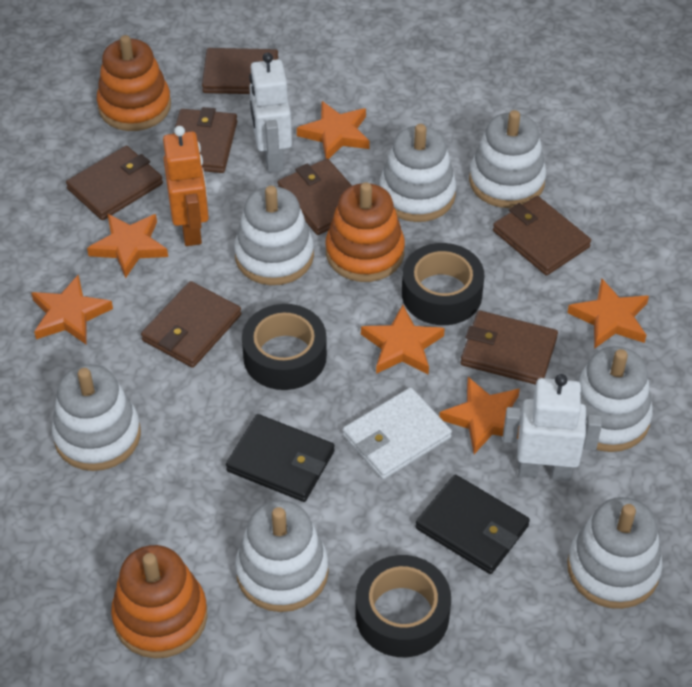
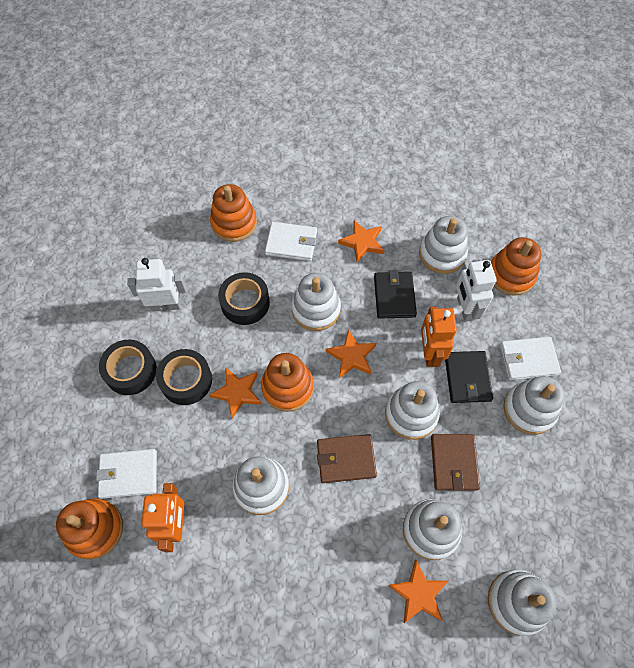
brown wallet: [66,146,163,220] [141,281,241,368] [173,107,237,173] [202,48,278,94] [277,159,352,235] [461,311,558,385] [493,196,591,276] = 7 -> [317,434,377,483] [431,434,480,491] = 2
orange robot: [163,126,209,246] = 1 -> [141,483,184,552] [421,306,457,367] = 2
orange stacking toy: [97,35,171,131] [111,545,207,658] [326,182,405,282] = 3 -> [56,498,123,560] [210,184,257,242] [261,353,314,412] [491,237,541,296] = 4
orange star: [31,275,113,344] [87,214,168,279] [297,101,370,159] [361,305,445,375] [439,377,520,454] [567,278,649,349] = 6 -> [209,367,262,419] [326,329,376,378] [338,220,385,262] [388,560,448,623] = 4
white wallet: [343,387,452,480] = 1 -> [96,449,157,499] [265,222,317,261] [500,337,561,380] = 3

